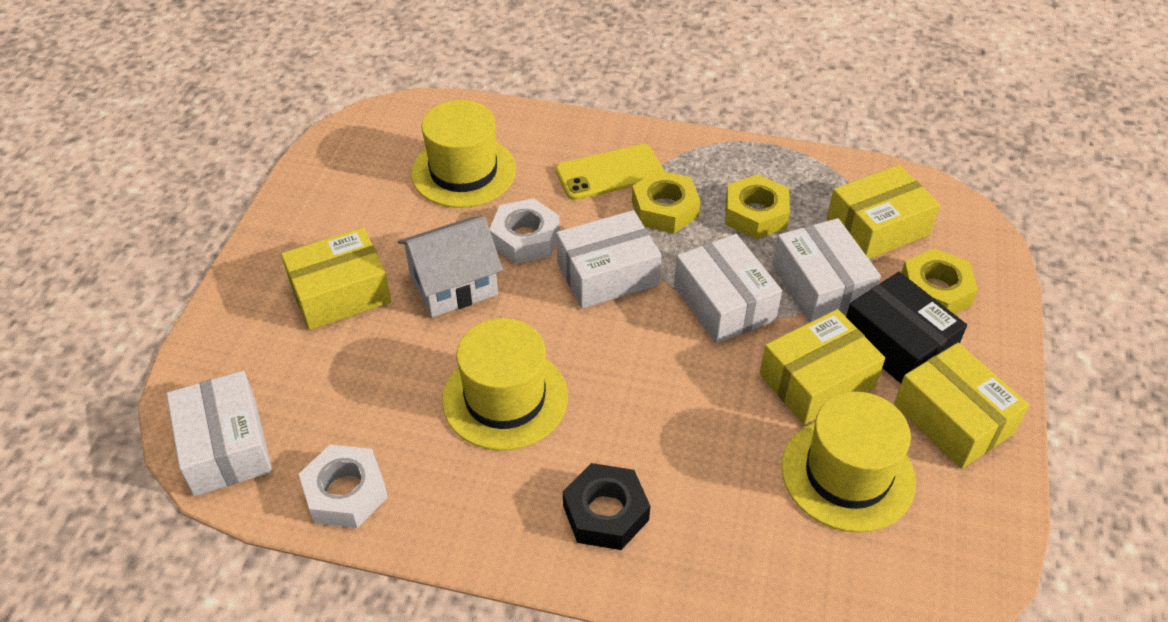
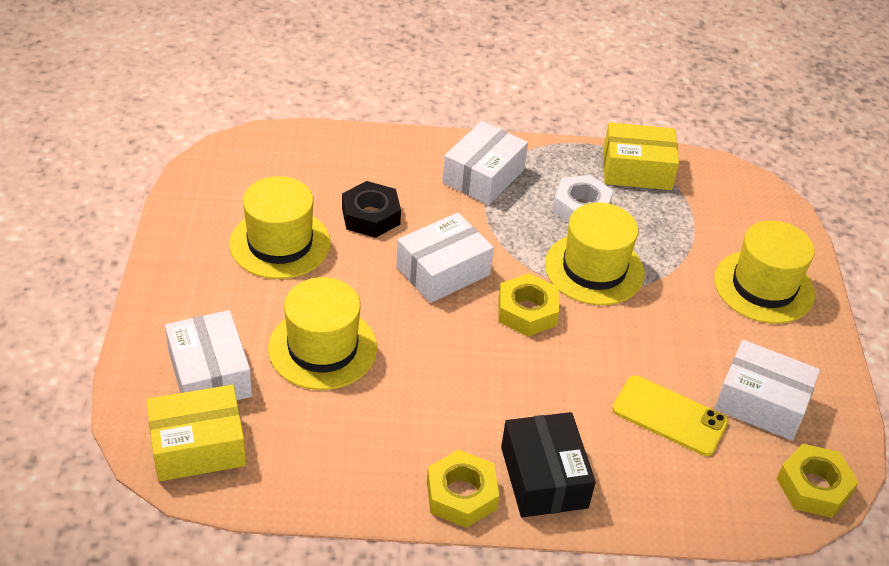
white house: [398,216,503,317] = 1 -> none = 0
white nut: [299,445,388,528] [489,198,560,264] = 2 -> [552,175,613,223] = 1
yellow box: [281,227,391,330] [760,309,885,425] [826,165,940,259] [894,343,1029,469] = 4 -> [146,385,246,481] [603,123,679,190] = 2
yellow hat: [411,100,516,208] [442,318,568,450] [781,391,916,532] = 3 -> [229,176,331,279] [268,277,377,390] [545,203,645,305] [714,220,815,324] = 4

